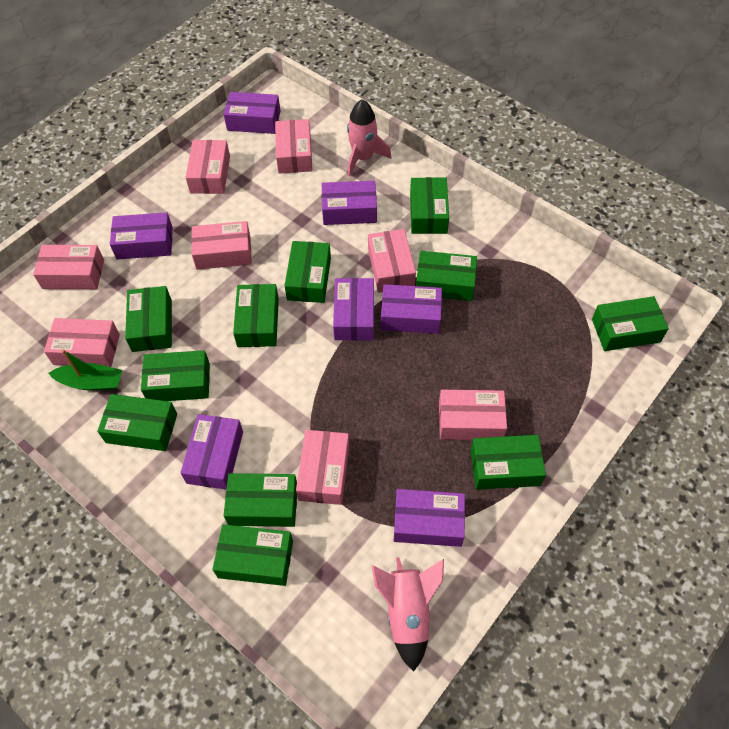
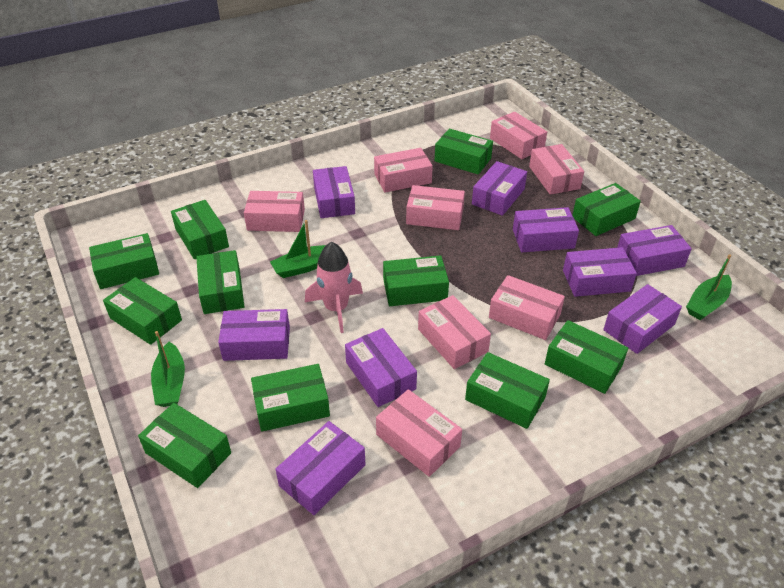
green boat: [49,349,122,391] = 1 -> [151,331,185,407] [270,220,326,278] [686,254,732,320] = 3
pink rocket: [347,99,392,177] [371,557,444,671] = 2 -> [305,242,363,333] = 1
purple box: [110,212,173,259] [180,414,243,490] [224,92,280,134] [322,181,377,225] [333,278,374,341] [381,284,442,334] [394,489,465,547] = 7 -> [218,309,290,361] [276,421,365,515] [313,166,355,218] [345,328,417,407] [472,161,527,216] [513,207,579,252] [563,247,637,297] [603,284,682,354] [617,225,692,276] = 9

